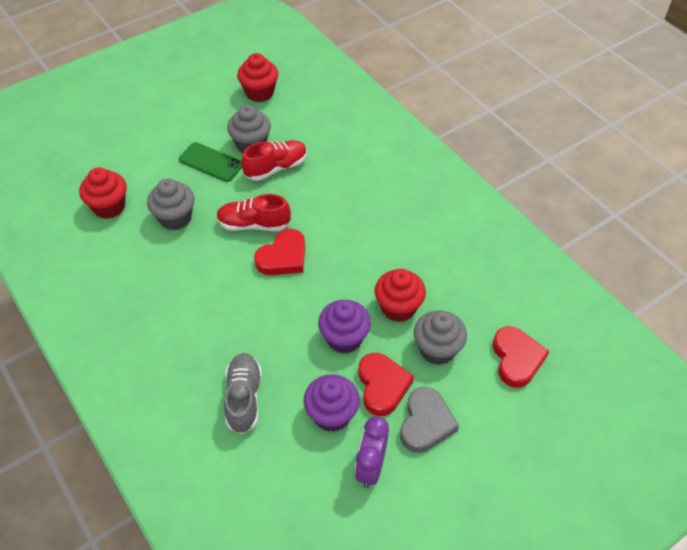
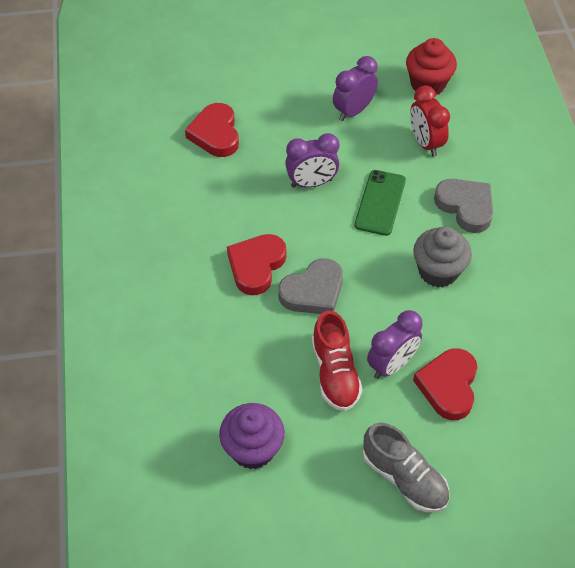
grey cupcake: [147,179,195,230] [227,105,271,153] [414,310,467,365] = 3 -> [413,227,472,287] = 1
grey heart: [400,387,459,453] = 1 -> [278,258,343,314] [434,179,493,233] = 2
purple clock: [355,416,389,488] = 1 -> [285,133,339,188] [333,56,378,121] [367,310,423,379] = 3
purple cupcake: [303,374,360,432] [318,300,371,354] = 2 -> [219,403,285,469] = 1
red clock: none = 0 -> [410,85,450,157] = 1
red cupcake: [79,167,127,219] [237,53,278,102] [375,269,426,322] = 3 -> [406,38,457,95] = 1
red shoe: [216,194,291,231] [241,140,307,181] = 2 -> [312,311,363,411] = 1

